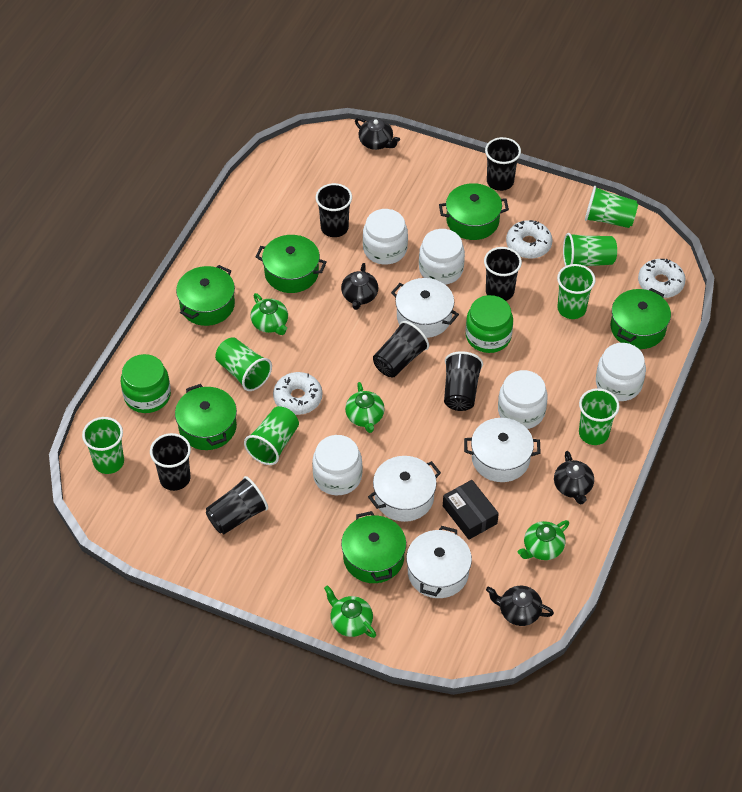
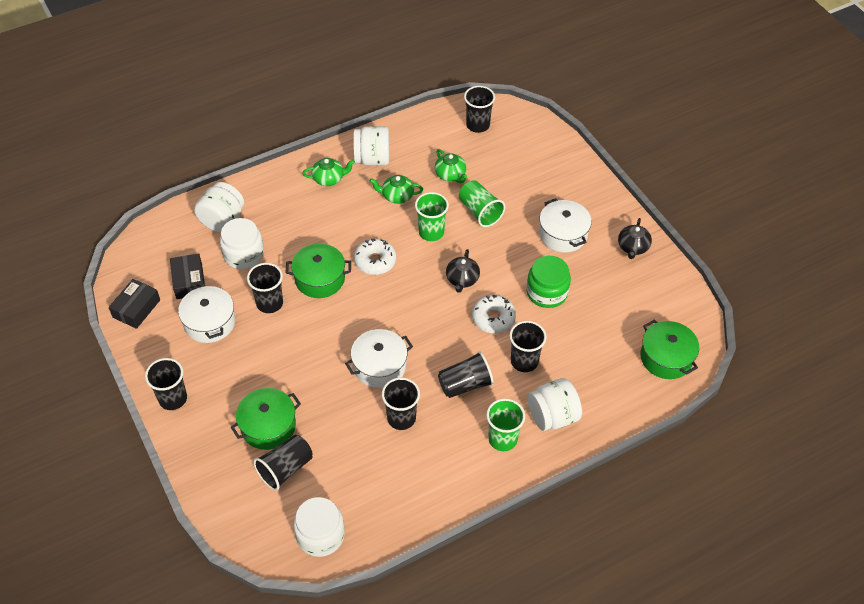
black box: [443,480,499,540] = 1 -> [109,279,160,329] [170,253,205,299] = 2
black teapot: [341,263,378,310] [355,118,400,150] [486,586,554,626] [554,451,594,504] = 4 -> [446,249,480,293] [618,218,652,259] = 2
green cup: [82,417,124,474] [215,337,272,391] [244,406,299,465] [557,264,595,319] [563,233,617,266] [579,388,619,445] [585,186,638,228] = 7 -> [415,192,449,241] [459,180,505,227] [486,398,525,451] = 3
green jar: [121,354,171,413] [465,295,513,353] = 2 -> [526,256,571,308] = 1
green pot: [175,384,237,450] [176,265,235,326] [256,235,327,293] [341,511,406,583] [439,183,509,240] [611,288,671,349] = 6 -> [230,388,301,450] [285,244,351,298] [640,319,699,379] = 3
green teapot: [251,293,288,335] [324,585,376,638] [345,382,385,433] [518,520,569,560] = 4 -> [302,158,355,186] [370,175,423,204] [435,149,467,183] = 3
white donut: [273,372,322,415] [506,220,552,259] [638,259,686,298] = 3 -> [354,239,396,275] [472,295,516,333] = 2
white pot: [368,456,441,522] [391,278,459,338] [406,526,472,598] [464,418,541,482] = 4 -> [178,284,235,343] [345,329,413,388] [539,198,592,253] = 3

